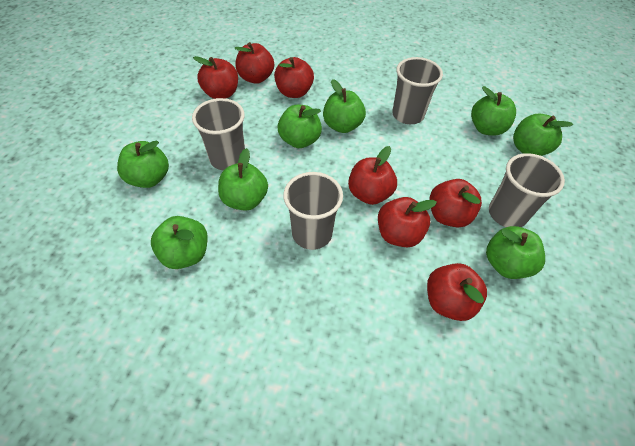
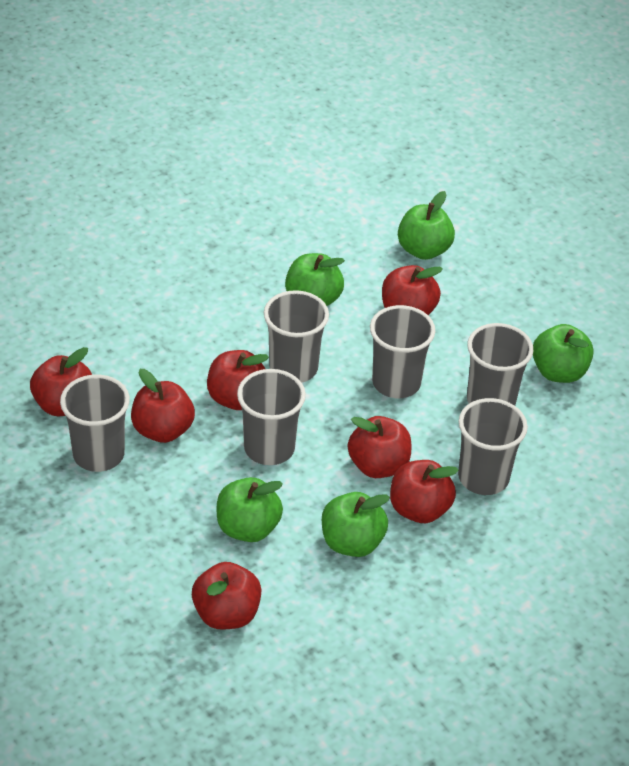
green apple: [117,141,169,188] [151,216,208,269] [218,148,268,211] [278,105,322,148] [323,79,366,133] [471,86,516,136] [486,226,545,279] [513,114,573,156] = 8 -> [217,477,283,542] [285,253,345,306] [322,492,390,557] [398,191,455,260] [533,324,594,383] = 5
grey cup: [192,98,245,171] [283,172,343,250] [392,57,443,124] [489,153,565,227] = 4 -> [60,375,130,472] [237,369,306,465] [264,290,329,382] [370,305,435,398] [458,398,528,495] [467,323,533,405] = 6

